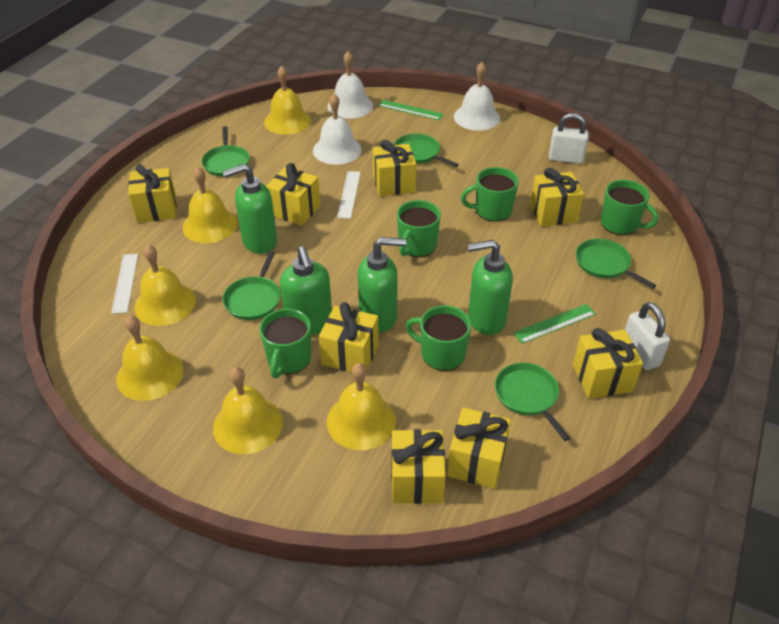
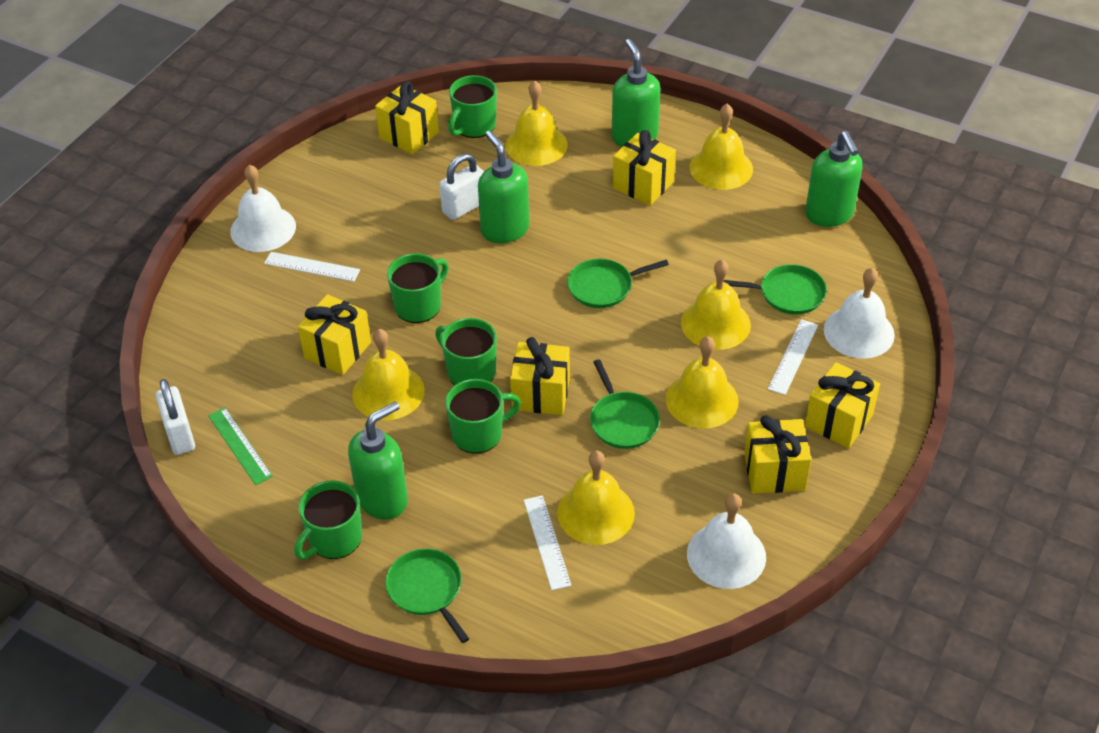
green pan: [201,126,250,177] [223,251,281,320] [394,134,459,167] [495,363,570,441] [576,239,656,289] = 5 -> [385,548,469,643] [567,259,669,308] [590,359,660,449] [723,264,827,315] = 4
green ruler: [379,100,444,120] [513,304,596,344] = 2 -> [208,407,273,485] = 1
white ruler: [111,254,138,314] [337,171,361,219] = 2 -> [264,252,360,282] [524,495,572,590] [768,319,818,395] = 3
yellow gift: [128,164,177,223] [266,163,320,226] [319,302,379,372] [373,140,416,196] [391,429,446,504] [447,407,511,489] [530,168,584,226] [573,328,643,398] = 8 -> [298,294,371,375] [375,81,439,154] [510,337,570,415] [613,130,676,206] [744,415,811,494] [805,362,880,448] = 6

